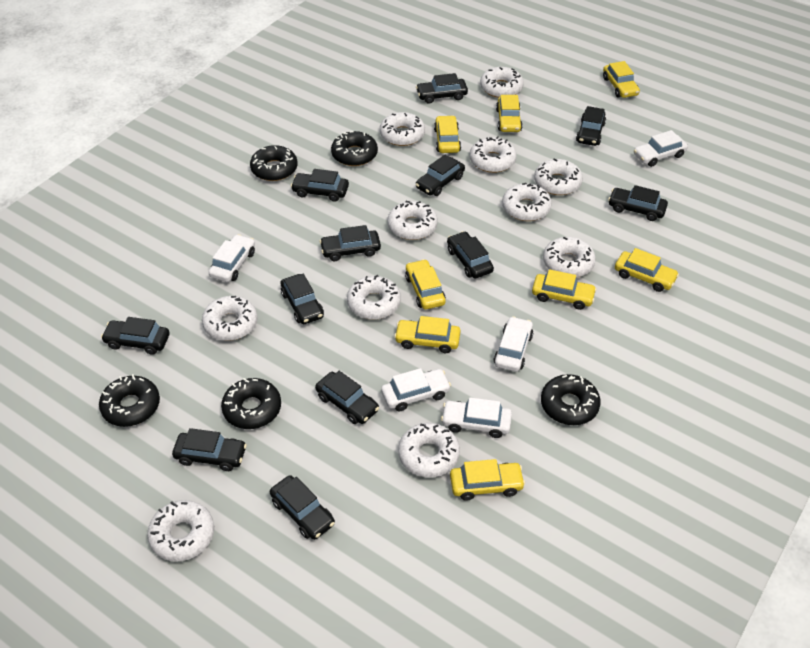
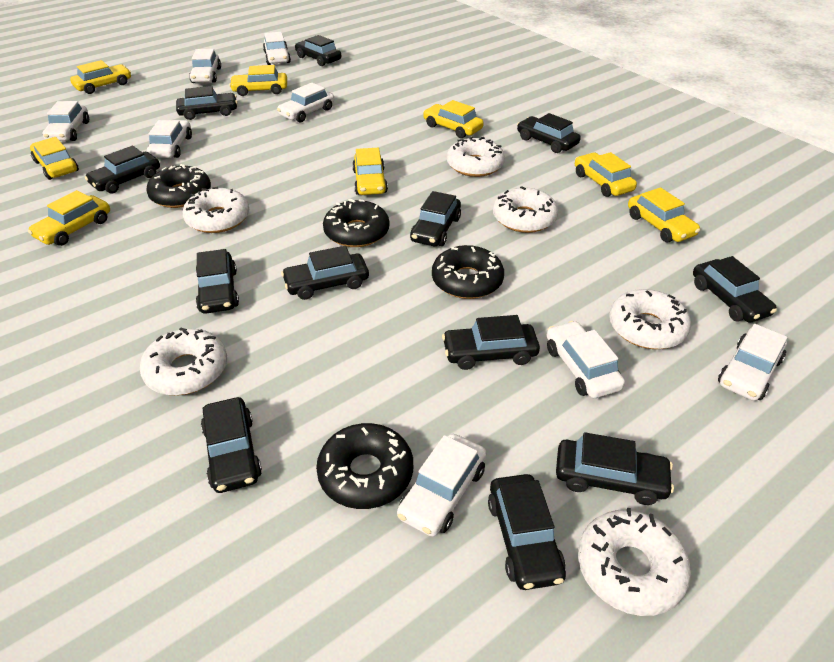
black donut: [99,374,160,427] [221,378,281,429] [250,145,297,181] [331,131,378,166] [541,374,601,425] = 5 -> [146,164,211,208] [316,423,413,509] [323,199,390,247] [432,245,504,299] = 4
white car: [208,234,255,282] [381,368,451,412] [441,398,512,438] [493,316,533,372] [634,130,688,167] = 5 -> [42,101,89,141] [147,120,192,158] [189,49,221,83] [263,32,291,65] [277,83,334,122] [397,434,486,537] [547,321,625,398] [718,324,787,401] = 8
white donut: [147,500,214,562] [202,296,258,341] [347,275,401,320] [380,112,425,146] [388,201,438,240] [398,423,460,478] [470,136,517,173] [480,67,524,98] [502,183,552,221] [534,159,583,195] [543,237,596,277] = 11 -> [140,327,227,396] [182,187,249,233] [447,136,505,177] [493,186,558,233] [578,508,691,616] [609,289,691,349] = 6

